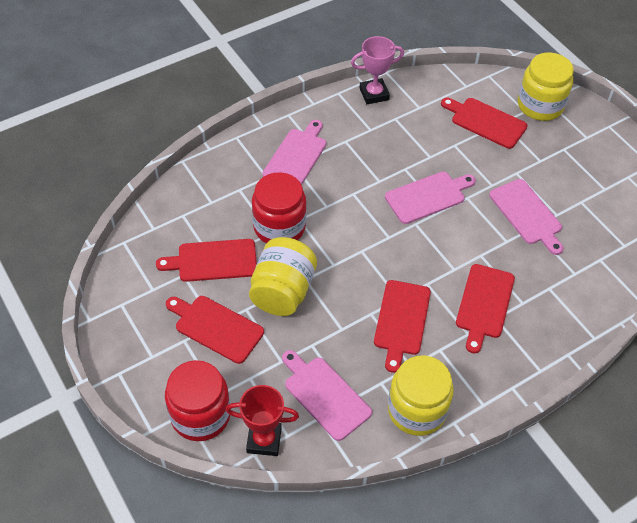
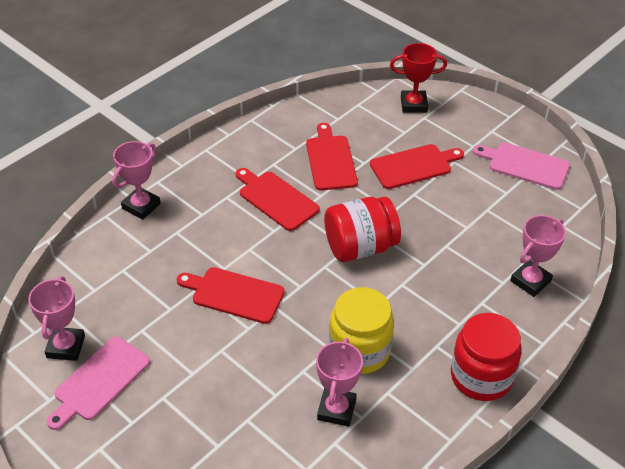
pink cutting board: [263,120,326,185] [282,350,372,441] [385,172,476,224] [489,179,564,255] = 4 -> [47,337,150,430] [473,142,570,190] = 2
pink trophy: [351,36,404,104] = 1 -> [28,276,85,361] [112,141,161,220] [316,338,363,427] [510,215,566,297] = 4
red cutting board: [156,239,257,282] [166,296,264,364] [374,280,431,373] [441,98,528,149] [456,264,515,354] = 5 -> [176,267,285,324] [235,168,320,231] [306,123,358,191] [370,144,464,189] = 4
yellow jar: [249,237,317,316] [388,355,454,436] [518,52,574,121] = 3 -> [329,287,394,374] = 1

